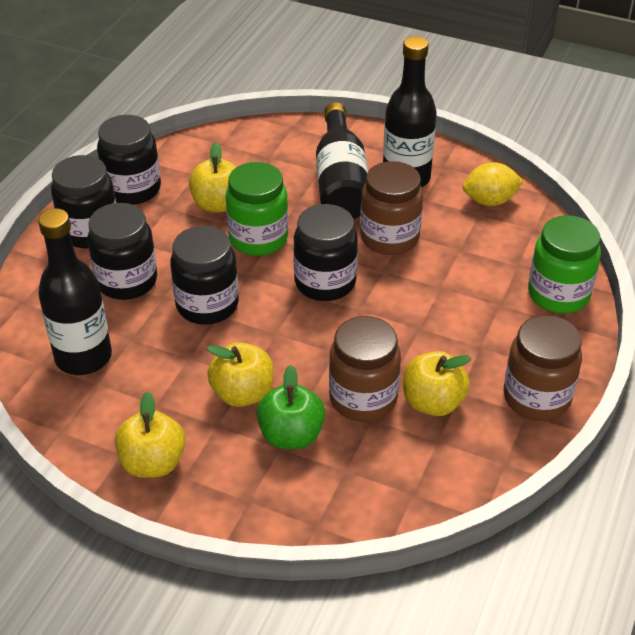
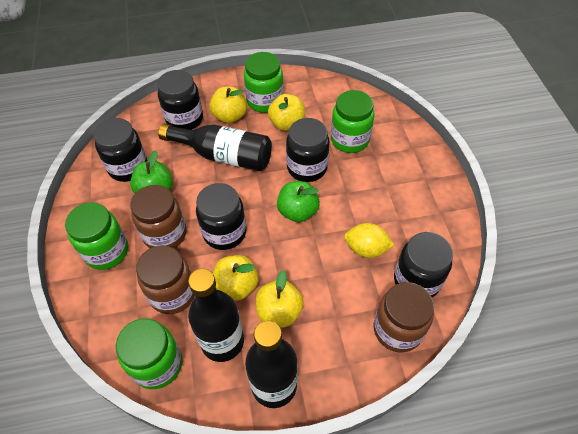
green apple: [257,365,325,449] = 1 -> [130,150,173,193] [277,181,320,222] = 2
green jar: [226,162,288,256] [528,215,601,313] = 2 -> [65,202,128,270] [116,319,182,389] [244,52,284,113] [331,90,374,153] = 4

